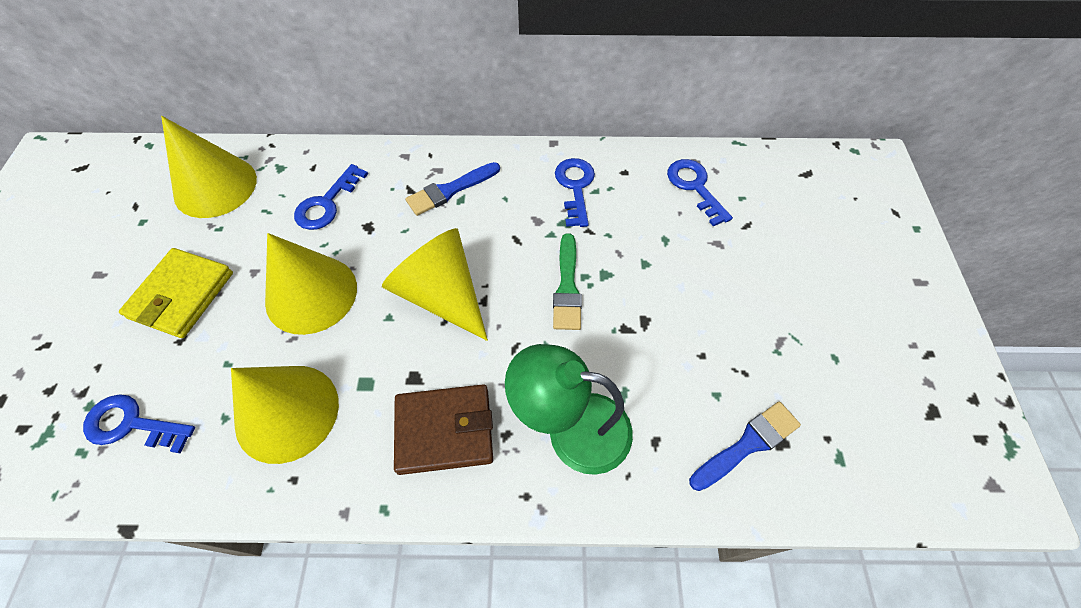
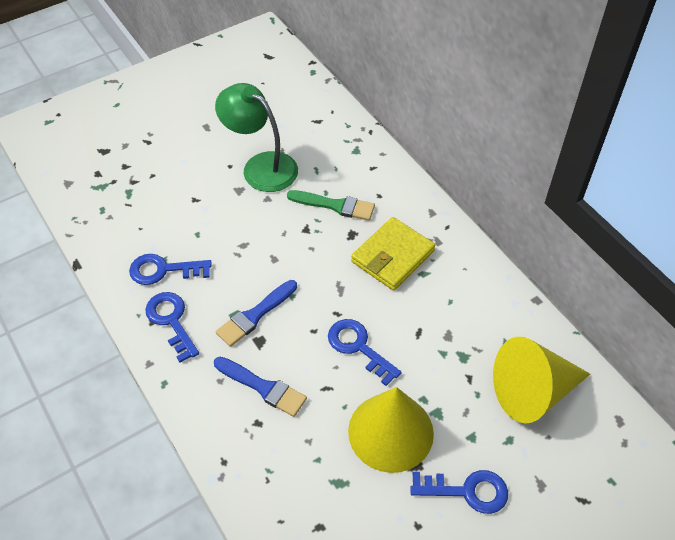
brown wallet: [394,384,493,475] = 1 -> none = 0
yellow cone: [161,116,257,218] [231,366,339,464] [265,233,357,335] [382,228,488,341] = 4 -> [348,387,434,473] [493,337,590,423] = 2

